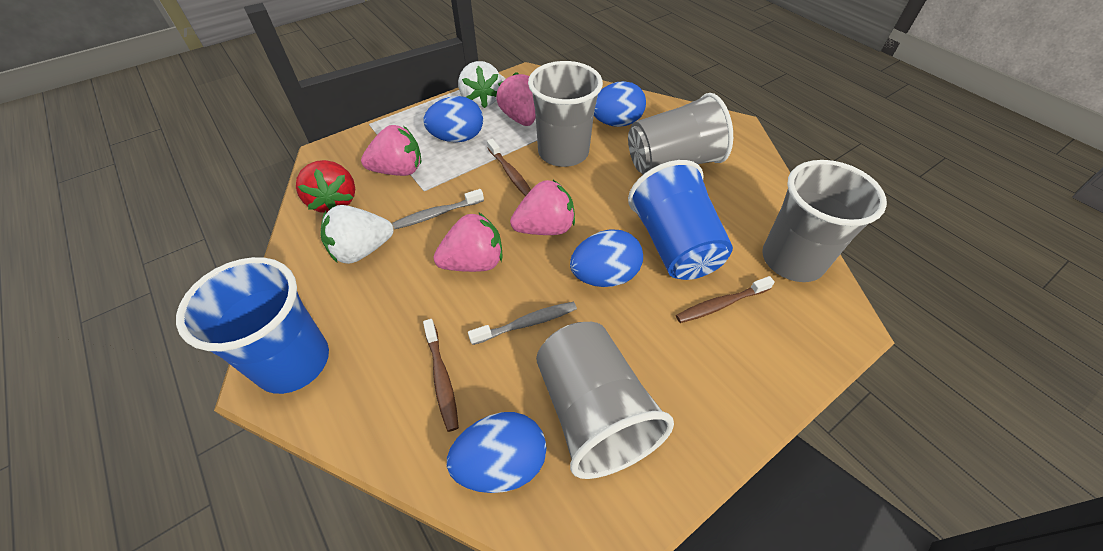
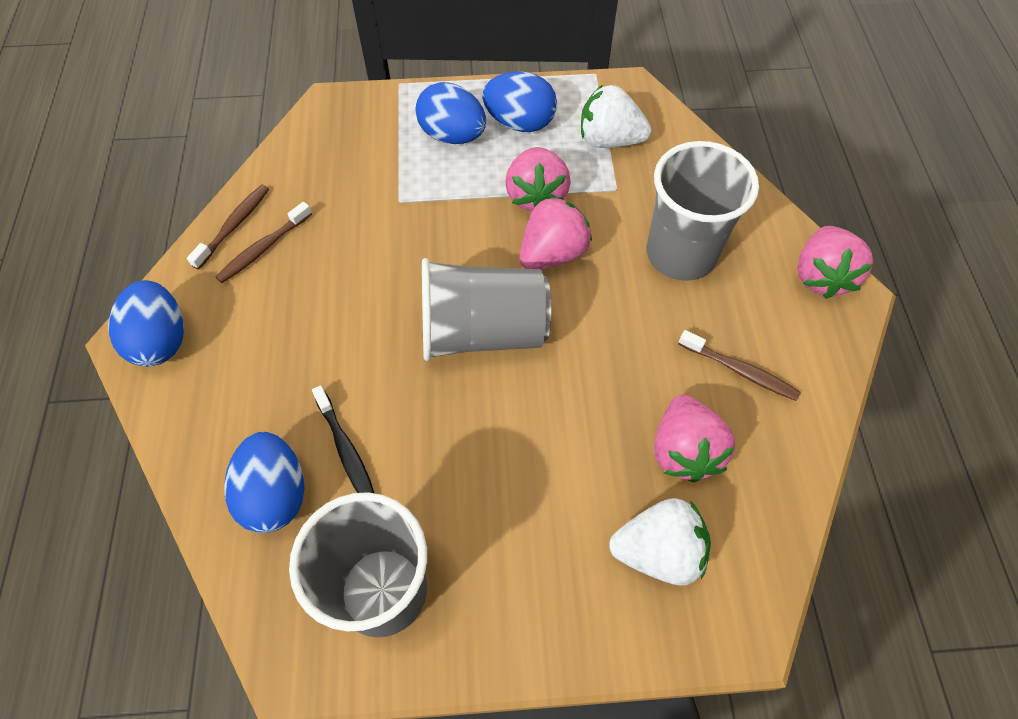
black toothbrush: none = 0 -> [312,385,374,493] = 1
blue cup: [176,257,329,394] [628,160,733,280] = 2 -> none = 0
grey cup: [528,61,603,167] [536,322,674,479] [628,93,733,174] [762,160,887,282] = 4 -> [289,492,427,637] [422,258,551,361] [647,141,759,281] = 3
grey toothbrush: [392,189,484,229] [468,302,577,345] = 2 -> none = 0
red strawberry: [296,160,355,213] = 1 -> none = 0

